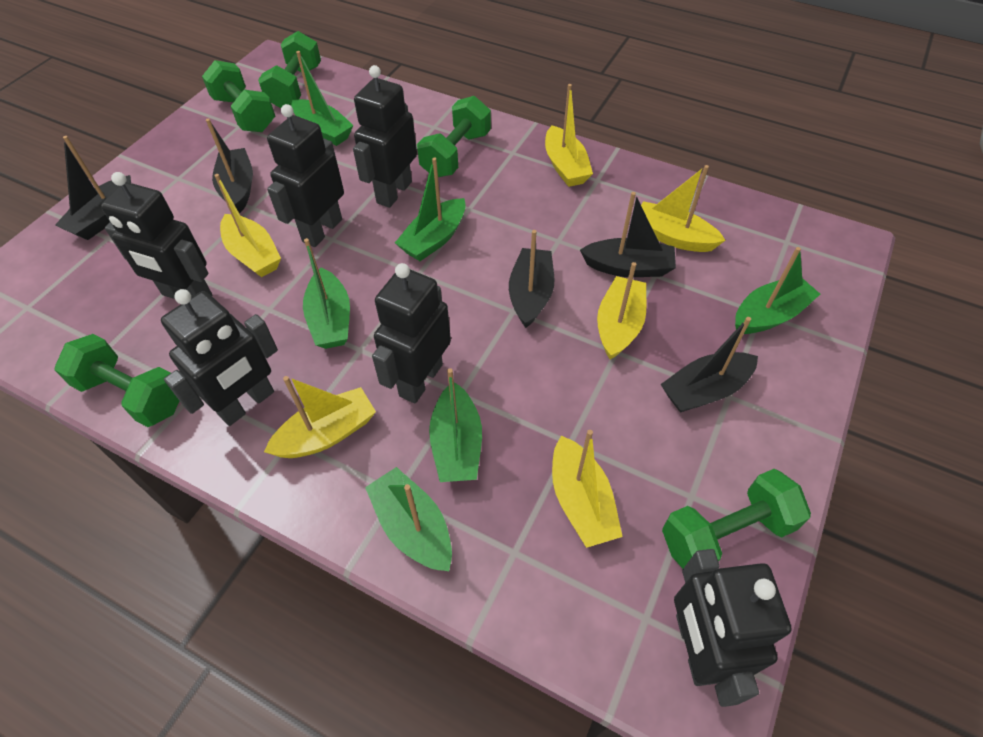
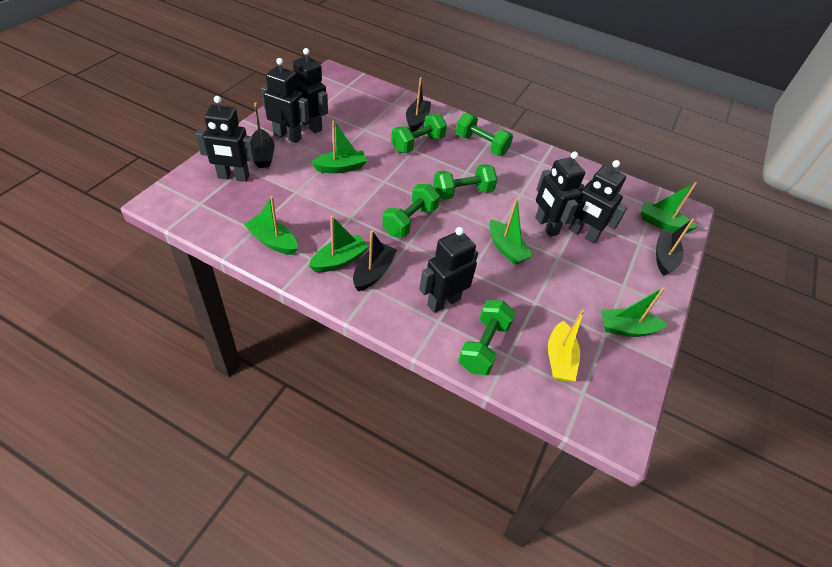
black boat: [55,136,131,240] [206,118,253,213] [509,230,554,328] [580,192,676,277] [661,317,758,412] = 5 -> [252,102,274,168] [353,230,397,291] [406,77,431,132] [656,218,694,276] = 4
yellow boat: [214,174,281,277] [264,376,376,458] [545,84,593,187] [552,430,623,548] [597,262,646,359] [641,165,726,252] = 6 -> [548,310,584,382] = 1

